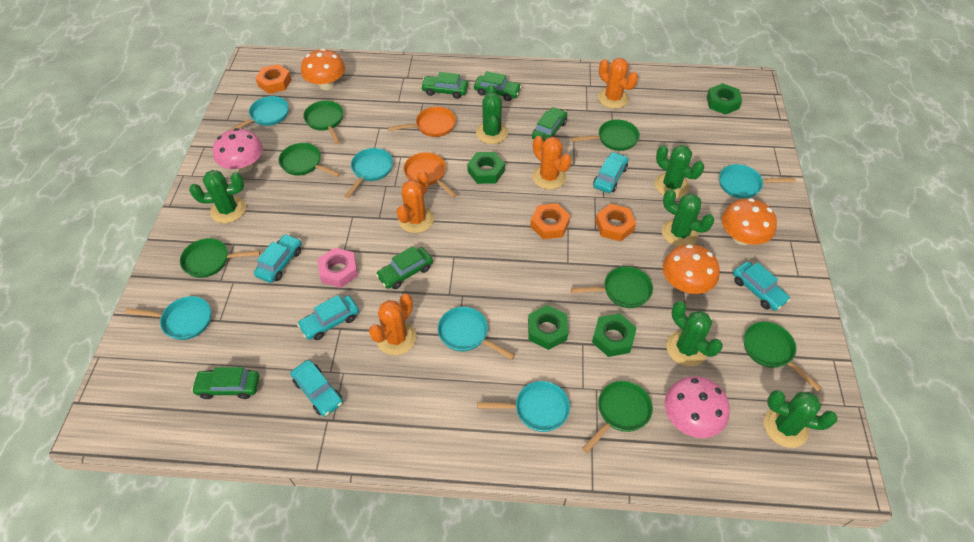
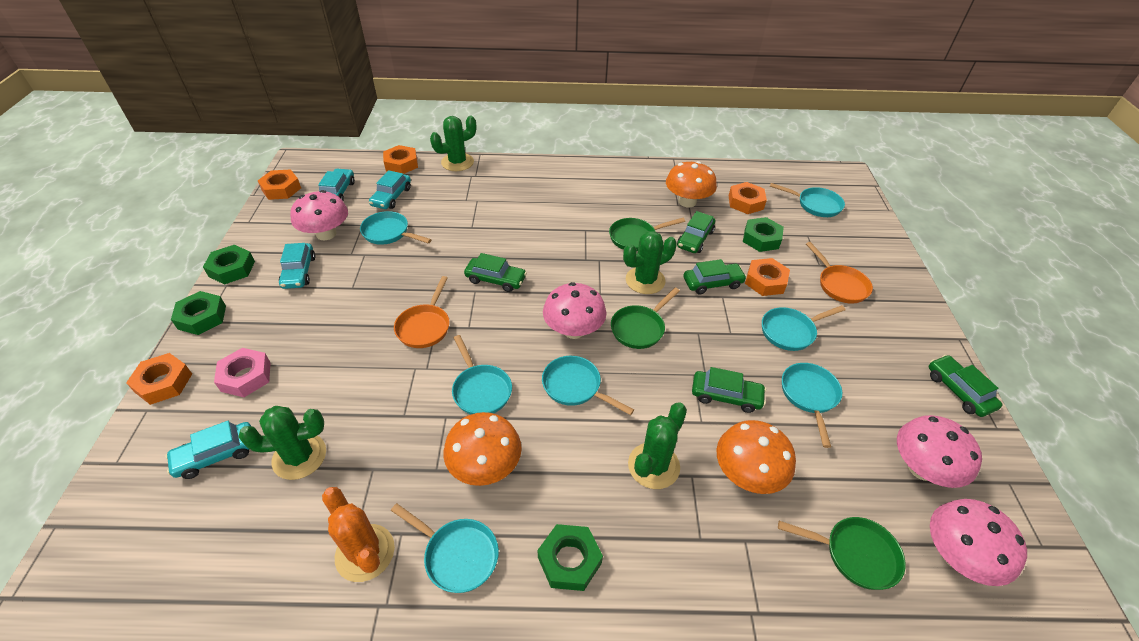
green cactus: [189,170,246,223] [476,84,508,144] [655,145,704,198] [662,189,714,247] [666,301,723,366] [764,390,837,448] = 6 -> [239,406,326,480] [430,116,476,171] [623,231,677,294] [628,402,687,489] = 4
green pan: [180,238,260,278] [279,143,341,177] [303,101,343,144] [571,120,640,151] [571,266,653,308] [582,381,653,453] [744,322,822,391] = 7 -> [609,218,685,251] [611,288,680,349] [778,517,906,590] = 3
orange cactus: [369,294,416,355] [397,170,434,233] [532,136,572,190] [598,58,638,109] = 4 -> [322,487,395,582] = 1
orange nut: [255,64,291,94] [530,203,570,239] [595,204,636,241] = 3 -> [126,353,192,405] [258,169,301,200] [383,145,418,174] [729,182,767,214] [745,258,790,296] = 5
pink mushroom: [213,128,263,173] [664,376,730,438] = 2 -> [290,190,348,240] [543,282,606,339] [897,415,982,488] [930,499,1027,586] = 4
turquoise car: [254,234,302,283] [291,360,343,417] [297,295,359,340] [593,152,628,193] [733,261,790,311] = 5 -> [165,421,252,479] [279,243,315,289] [318,168,355,201] [369,170,411,209] = 4
turquoise pan: [125,296,211,340] [227,96,289,131] [345,148,393,198] [438,307,515,360] [477,381,570,432] [719,164,796,199] = 6 -> [360,211,431,245] [391,503,499,593] [452,335,512,415] [542,356,634,415] [762,305,845,351] [770,183,845,217] [782,363,842,448] = 7

